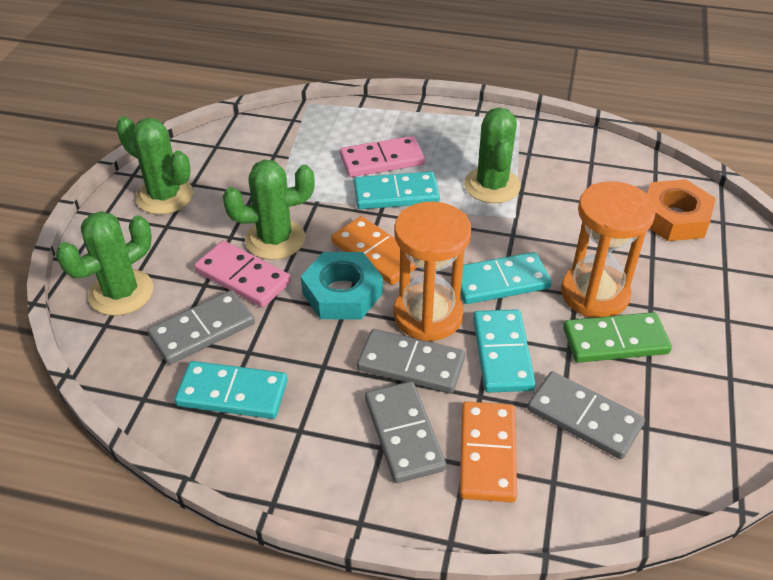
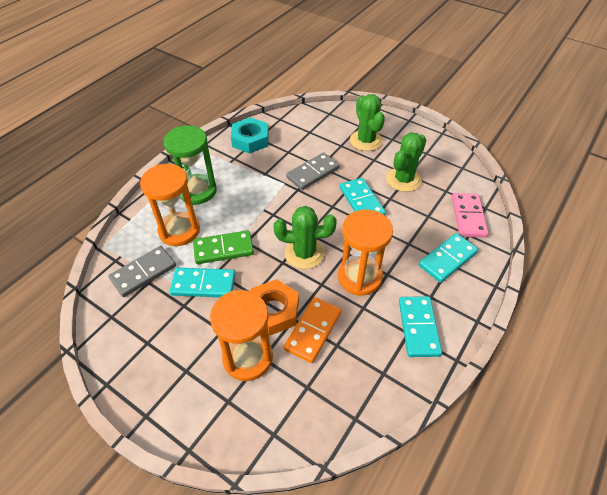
green cactus: [56,211,153,316] [116,116,194,214] [223,160,315,260] [464,107,521,203] = 4 -> [273,206,337,269] [350,94,385,151] [386,132,426,192] = 3
green hourglass: none = 0 -> [164,126,217,205] = 1
grey domino: [147,290,255,365] [357,329,465,393] [365,381,446,483] [527,371,645,459] = 4 -> [108,246,176,297] [286,152,340,190] = 2
orange domino: [331,216,417,285] [460,401,517,502] = 2 -> [284,297,341,363] = 1
orange hourglass: [394,202,472,341] [561,181,656,318] = 2 -> [140,164,200,246] [210,290,273,381] [338,210,393,296] = 3
pink domino: [194,241,291,307] [340,136,425,177] = 2 -> [452,193,488,238] = 1

